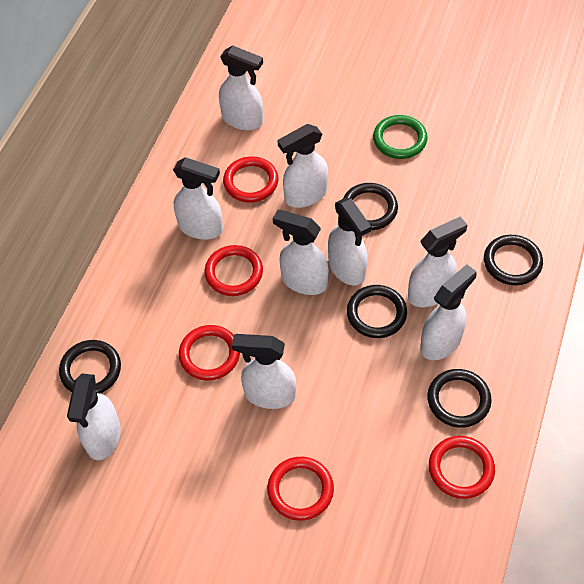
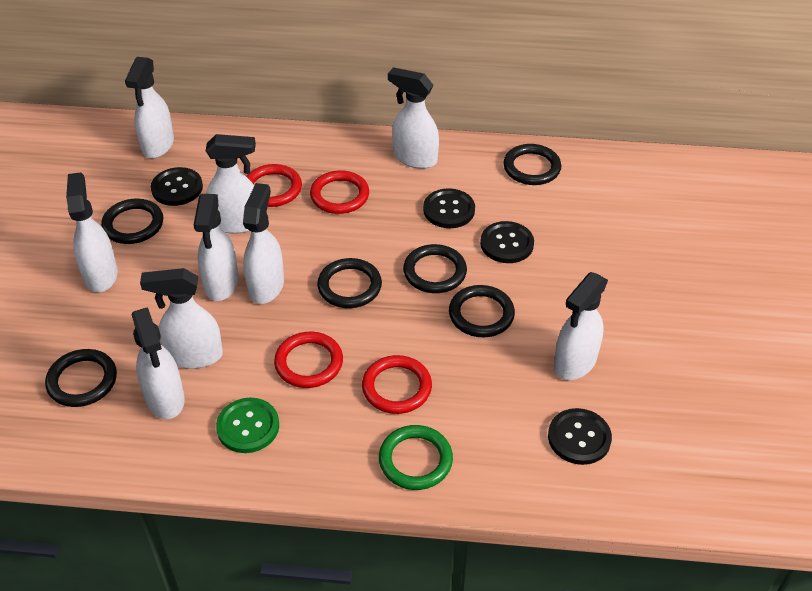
black button: none = 0 -> [151,167,203,206] [423,188,475,228] [480,221,534,263] [548,408,612,465] = 4
black ring: [59,340,121,393] [343,183,398,230] [347,285,407,338] [427,369,492,428] [484,235,543,285] = 5 -> [45,349,117,407] [101,199,163,244] [317,258,382,308] [403,244,467,293] [449,285,515,337] [503,144,561,185] = 6
green button: none = 0 -> [216,398,279,453] = 1
red ring: [179,325,240,381] [205,245,263,296] [223,156,278,203] [267,457,334,521] [429,436,495,499] = 5 -> [246,164,302,207] [274,332,343,388] [310,170,369,214] [362,355,432,414] = 4

